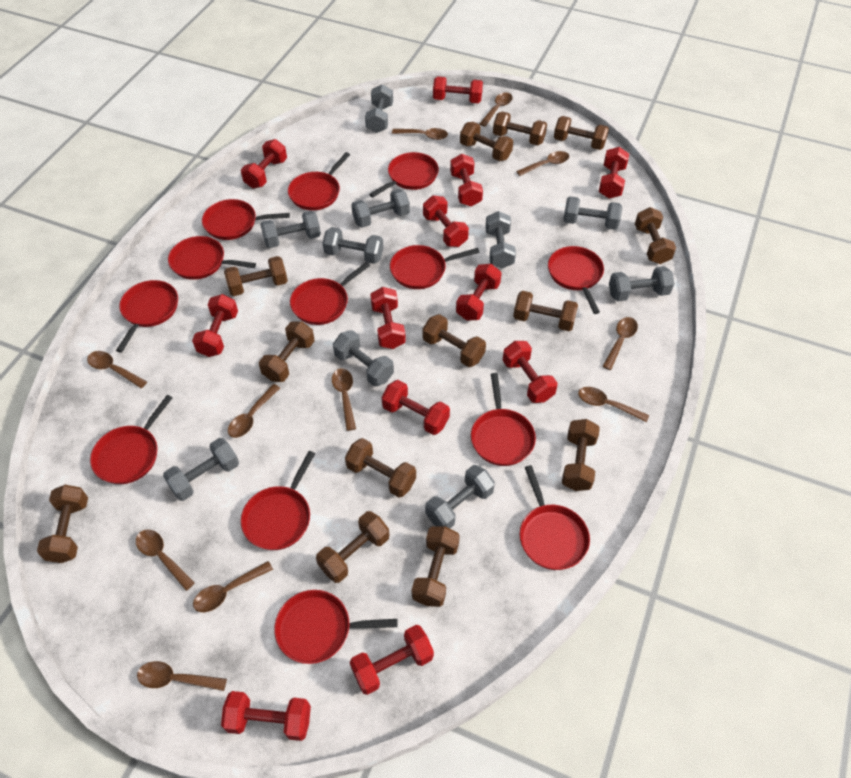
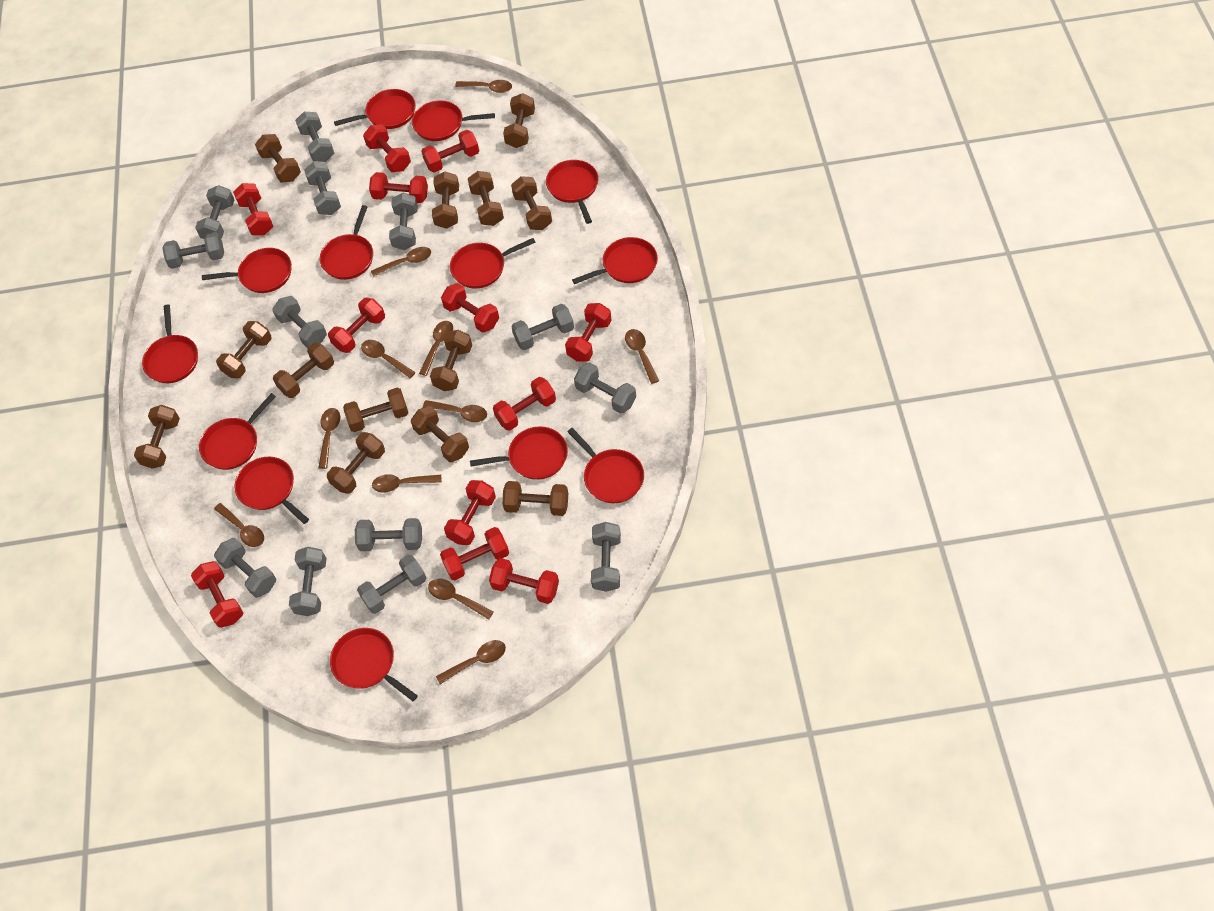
grey dumbbell: [163,438,239,501] [260,211,321,248] [323,227,384,264] [333,330,394,387] [351,189,410,228] [365,84,393,133] [425,465,495,529] [485,211,516,269] [563,196,622,230] [609,266,674,302] = 10 -> [162,232,224,269] [195,185,235,239] [214,538,276,598] [272,296,327,348] [289,547,327,616] [295,112,334,162] [304,162,341,215] [355,518,422,551] [357,555,426,614] [389,193,418,250] [511,304,574,350] [574,363,636,414] [591,522,621,592] = 13

